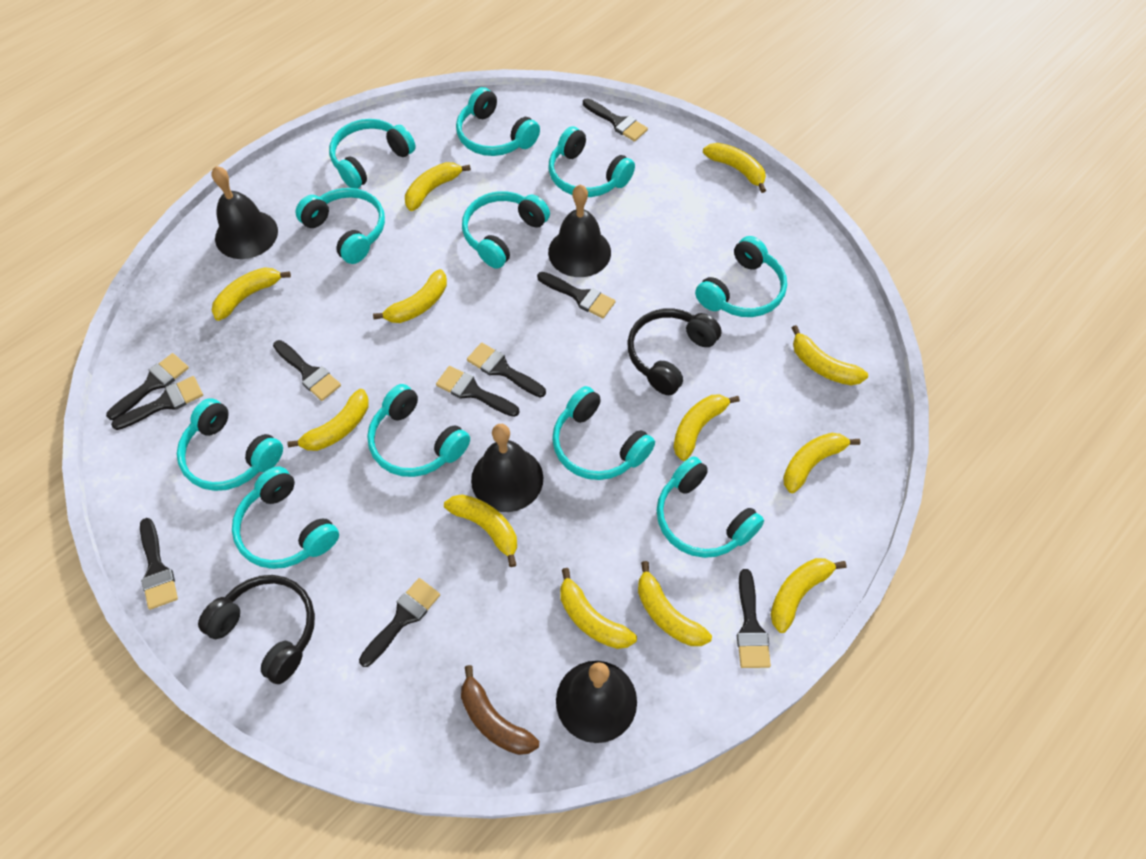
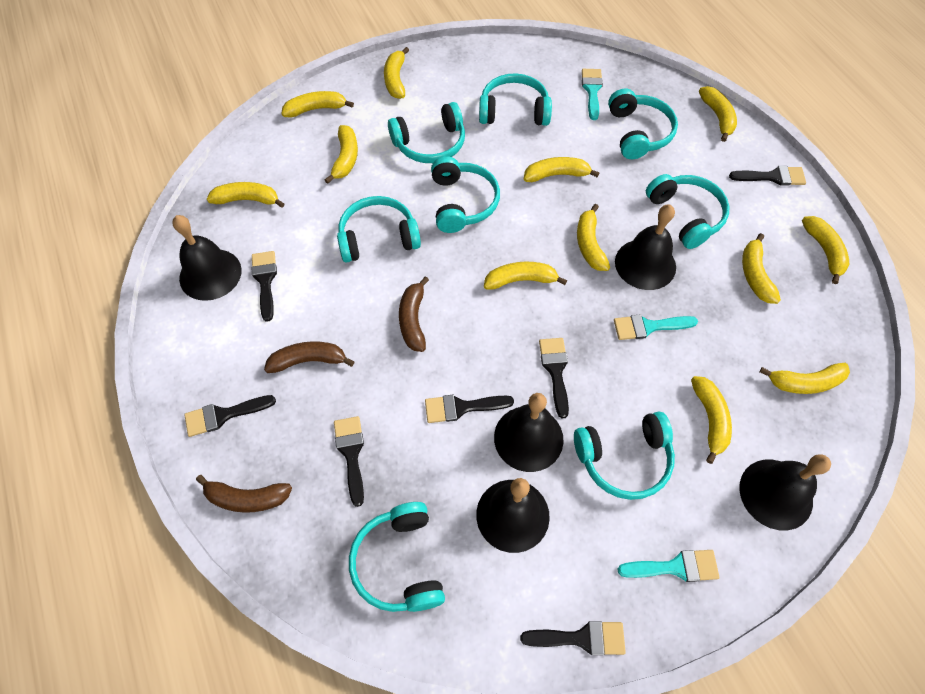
black bell: [211,166,278,259] [471,424,543,512] [548,185,611,277] [556,661,637,743] = 4 -> [172,215,242,301] [476,478,550,553] [494,393,564,472] [615,204,676,290] [739,454,831,530] = 5
black brush: [106,353,189,420] [111,376,203,430] [140,518,178,610] [273,340,341,401] [359,578,440,667] [436,366,520,417] [467,342,546,398] [537,272,616,318] [583,98,648,142] [737,569,771,668] = 10 -> [184,395,276,437] [251,251,277,322] [334,416,364,507] [425,395,514,423] [520,621,626,655] [539,338,569,418] [729,166,806,186] = 7
black headphones: [198,575,315,684] [627,308,722,395] = 2 -> none = 0
brown banana: [461,665,539,755] = 1 -> [196,475,292,513] [264,341,355,373] [399,276,429,352] = 3
turquoise brush: none = 0 -> [582,69,603,120] [614,314,698,340] [617,550,720,582] = 3
turquoise headphones: [177,398,283,491] [232,467,339,569] [295,188,385,264] [329,119,416,189] [367,384,470,477] [456,87,540,156] [462,191,550,269] [548,126,635,197] [552,386,655,480] [656,456,764,558] [695,236,787,317] = 11 -> [337,196,421,263] [349,502,445,612] [388,102,465,163] [431,156,500,233] [479,73,552,126] [574,412,675,500] [608,89,678,159] [646,174,730,249] = 8

